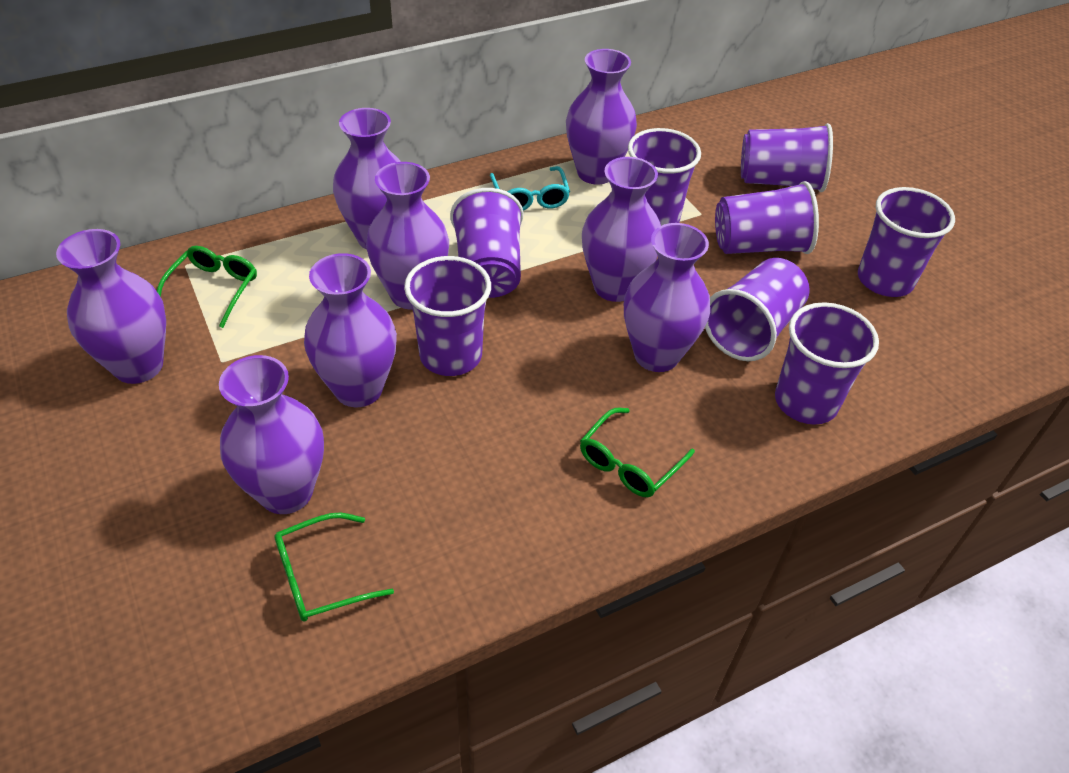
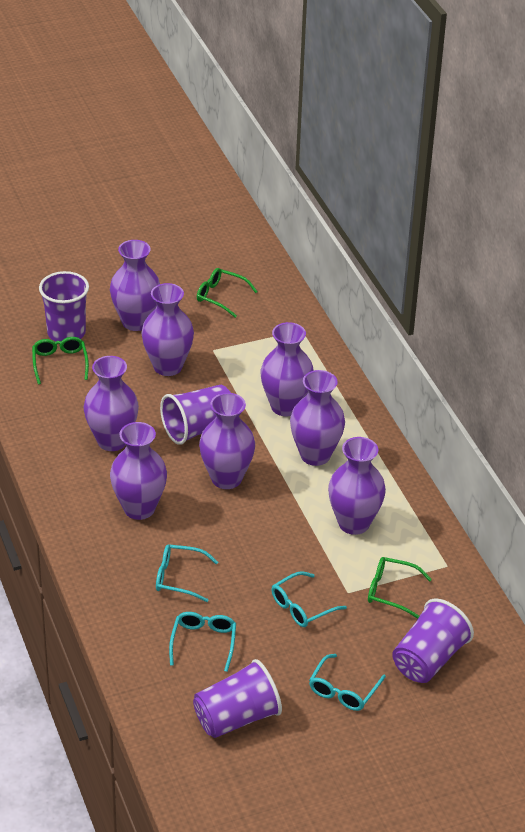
purple cup: [404,256,491,376] [450,188,524,298] [628,128,701,226] [705,258,810,361] [715,181,819,254] [741,123,833,192] [775,302,879,425] [858,187,955,297] = 8 -> [39,271,89,341] [160,385,231,445] [193,659,282,738] [392,599,474,683] = 4
turquoise glasses: [490,166,570,211] = 1 -> [156,544,218,602] [169,612,236,672] [271,571,347,627] [309,654,386,711] = 4

